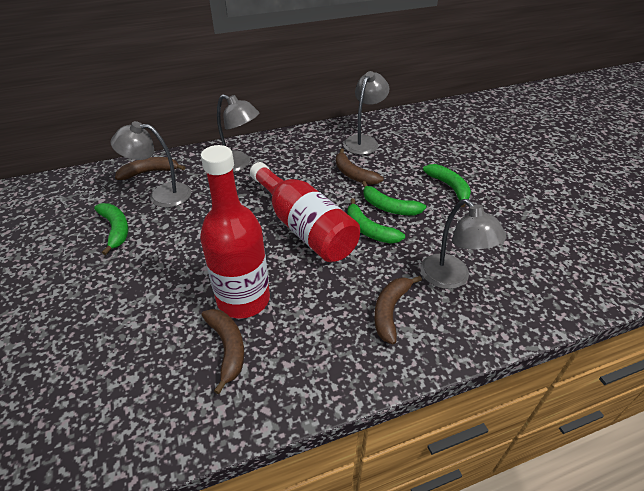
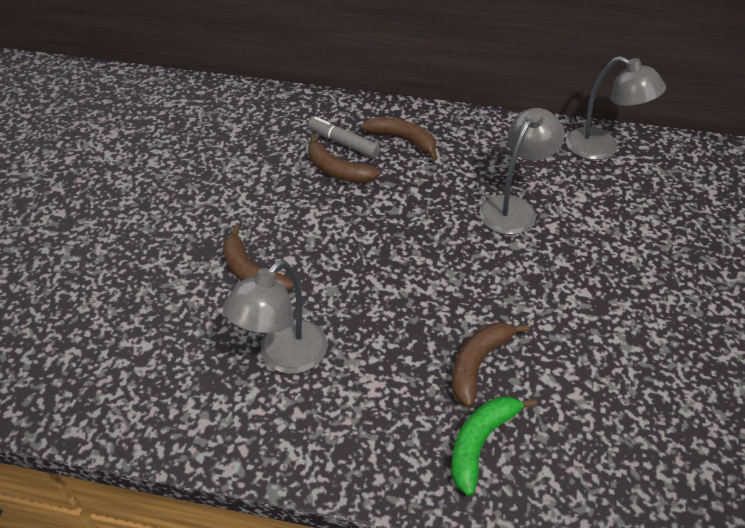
green banana: [94,203,128,255] [347,198,405,244] [362,181,426,215] [423,164,471,207] = 4 -> [451,396,537,496] = 1
grey lamp: [111,121,191,208] [217,94,259,172] [343,71,389,155] [421,199,507,289] = 4 -> [223,260,327,374] [479,108,565,235] [566,56,666,160] = 3
grey marker: none = 0 -> [308,117,380,158] = 1
red bottle: [200,145,270,318] [250,162,360,262] = 2 -> none = 0

